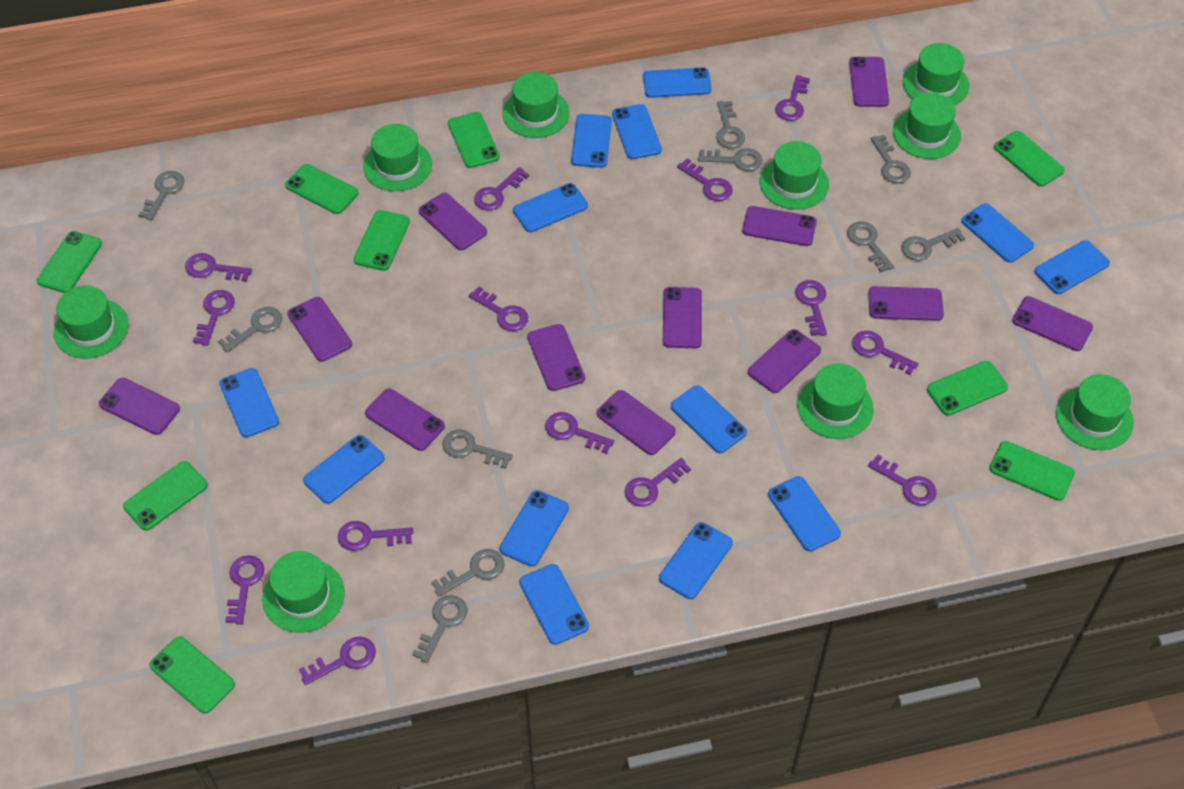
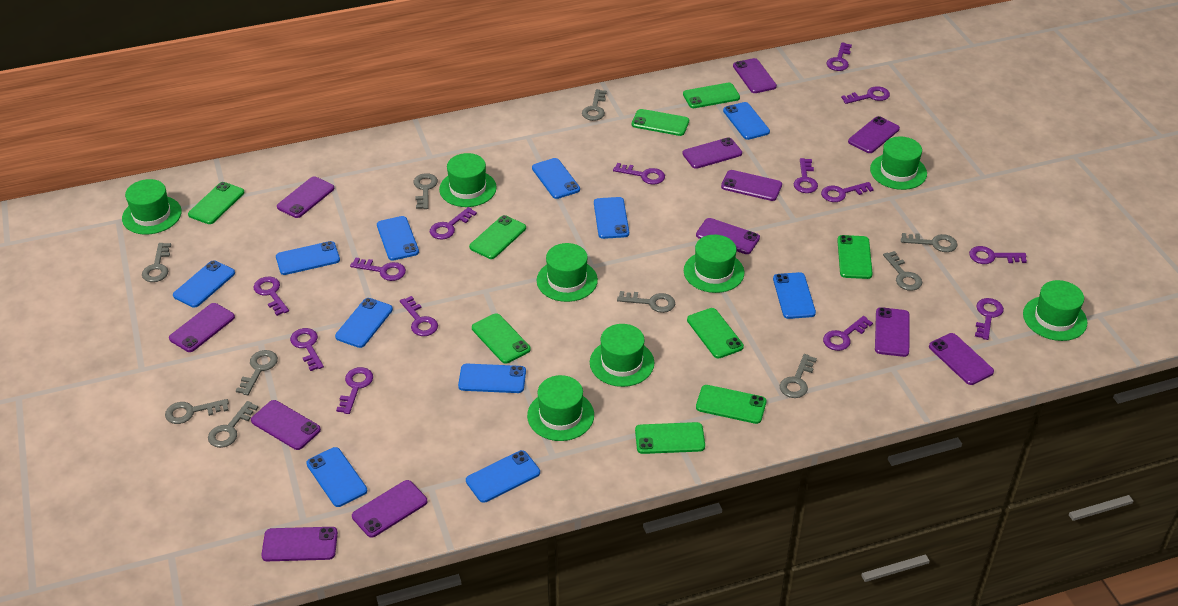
blue phone: [219,368,279,438] [303,435,385,504] [499,490,569,567] [513,183,588,232] [519,564,589,645] [571,114,612,168] [612,104,662,159] [643,67,712,98] [659,522,733,599] [671,385,747,453] [768,476,841,552] [961,203,1034,263] [1034,240,1110,294] = 13 -> [173,260,235,308] [276,241,340,275] [306,447,367,507] [335,298,393,348] [377,216,419,261] [458,364,526,393] [466,450,540,503] [532,158,580,199] [594,197,629,239] [723,102,770,140] [773,272,816,319] = 11
green hat: [54,286,129,358] [262,551,345,633] [363,124,432,191] [503,72,570,138] [760,141,829,210] [797,363,874,439] [893,92,961,159] [903,43,969,105] [1056,374,1134,450] = 9 -> [122,179,182,235] [439,153,497,207] [527,375,594,441] [537,243,598,302] [590,324,654,387] [684,235,744,293] [870,137,927,190] [1023,280,1087,341] = 8

